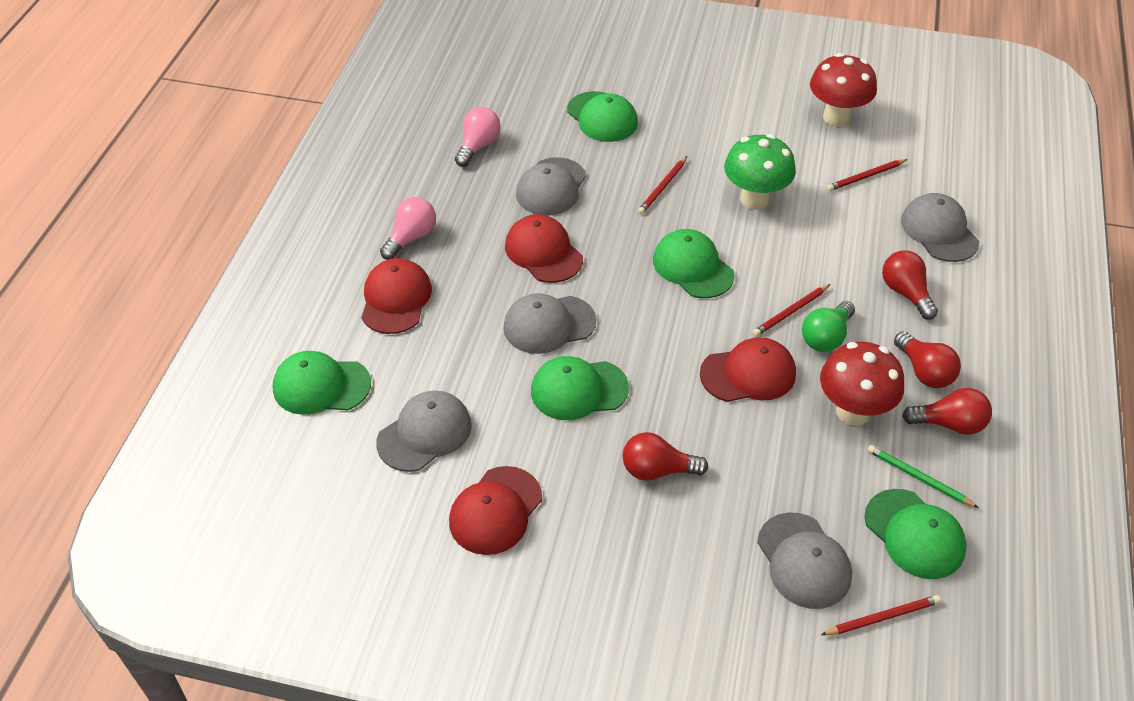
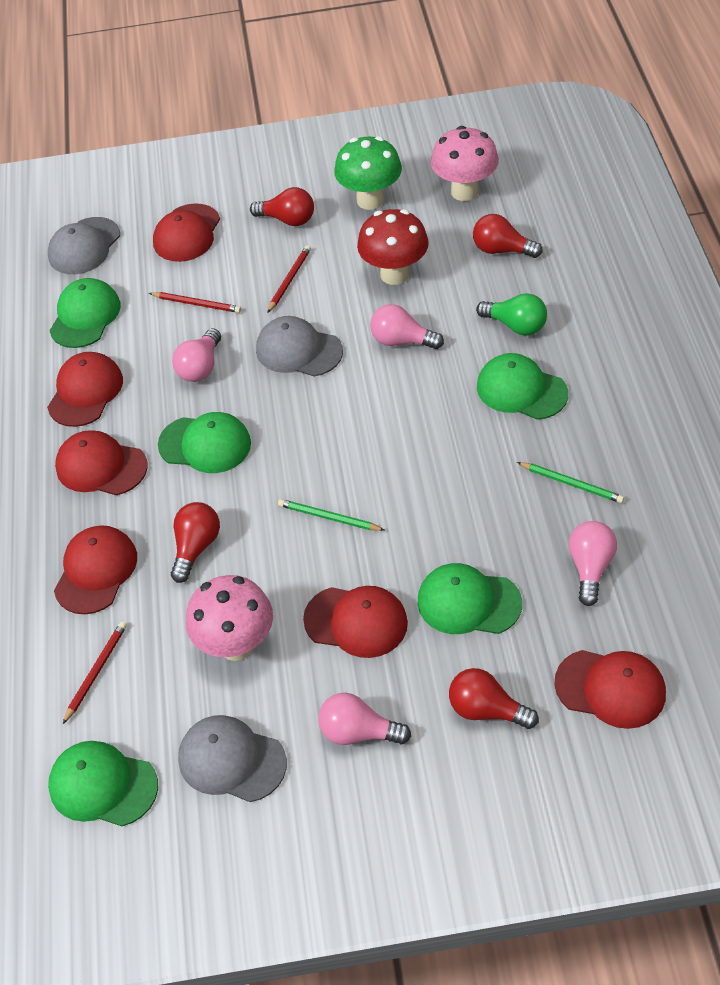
green pencil: [867,445,979,508] = 1 -> [278,499,384,531] [517,462,624,503] = 2
grey cap: [376,391,472,472] [503,293,596,354] [516,157,586,215] [757,513,852,609] [901,193,979,262] = 5 -> [48,217,120,274] [178,715,287,802] [256,316,343,377] = 3
pink light bulb: [380,197,436,260] [455,107,501,167] = 2 -> [172,328,221,382] [318,693,411,745] [370,304,444,349] [568,521,617,606] = 4
pink mushroom: none = 0 -> [186,575,273,661] [431,126,499,201] = 2
red cap: [361,258,432,334] [449,466,542,555] [505,214,583,283] [700,337,796,402] = 4 -> [47,352,123,427] [54,525,137,614] [55,430,148,495] [153,203,220,262] [303,586,408,658] [554,650,666,729] = 6
red mushroom: [810,53,877,127] [820,342,904,426] = 2 -> [357,209,429,285] = 1
red pencil: [638,156,687,214] [753,284,830,336] [821,595,941,635] [827,159,908,191] = 4 -> [63,622,127,724] [149,292,241,313] [268,245,311,313] = 3

